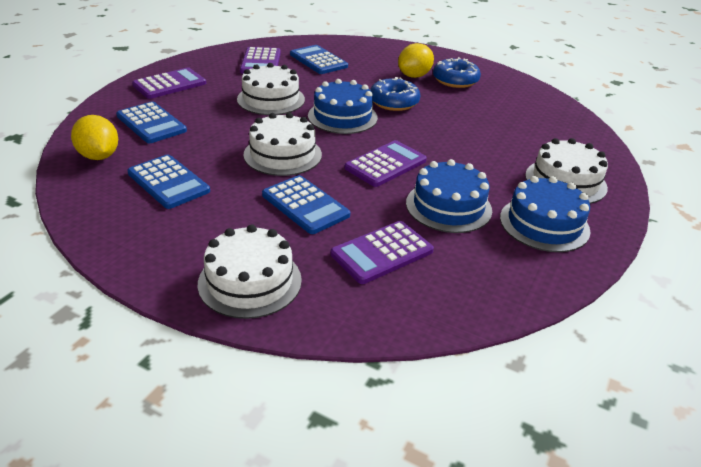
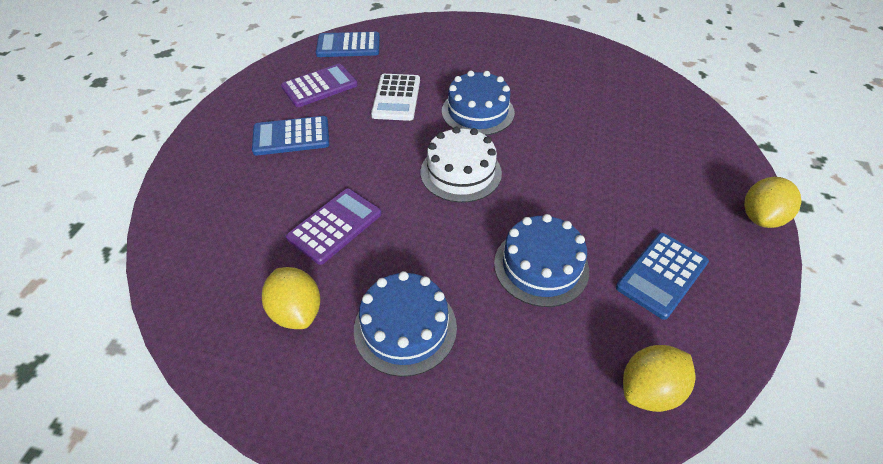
blue calculator: [116,101,187,143] [127,154,210,209] [262,175,350,234] [290,45,348,74] = 4 -> [252,116,329,156] [316,32,380,57] [616,233,709,320] = 3
blue donut: [370,77,420,111] [433,57,481,88] = 2 -> none = 0
purple calculator: [132,67,206,99] [240,47,281,74] [330,221,434,284] [345,140,427,187] = 4 -> [281,64,358,107] [286,189,382,265] = 2
white cake: [198,224,302,319] [237,63,305,115] [244,112,322,176] [525,138,608,204] = 4 -> [421,127,502,203] = 1
white calculator: none = 0 -> [371,74,420,121] = 1
yellow lemon: [71,115,118,160] [398,43,434,78] = 2 -> [262,267,320,329] [623,345,696,412] [744,177,801,228] = 3

